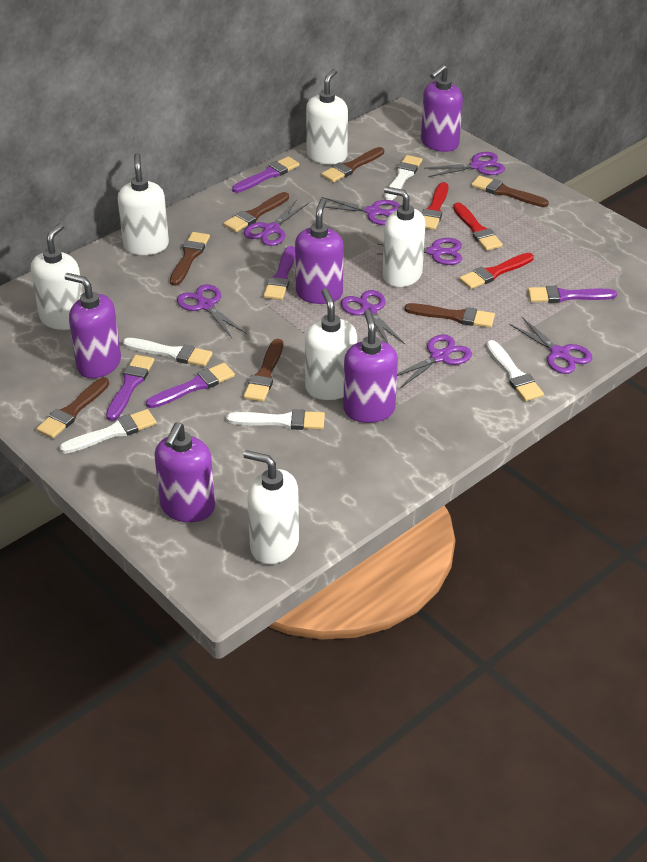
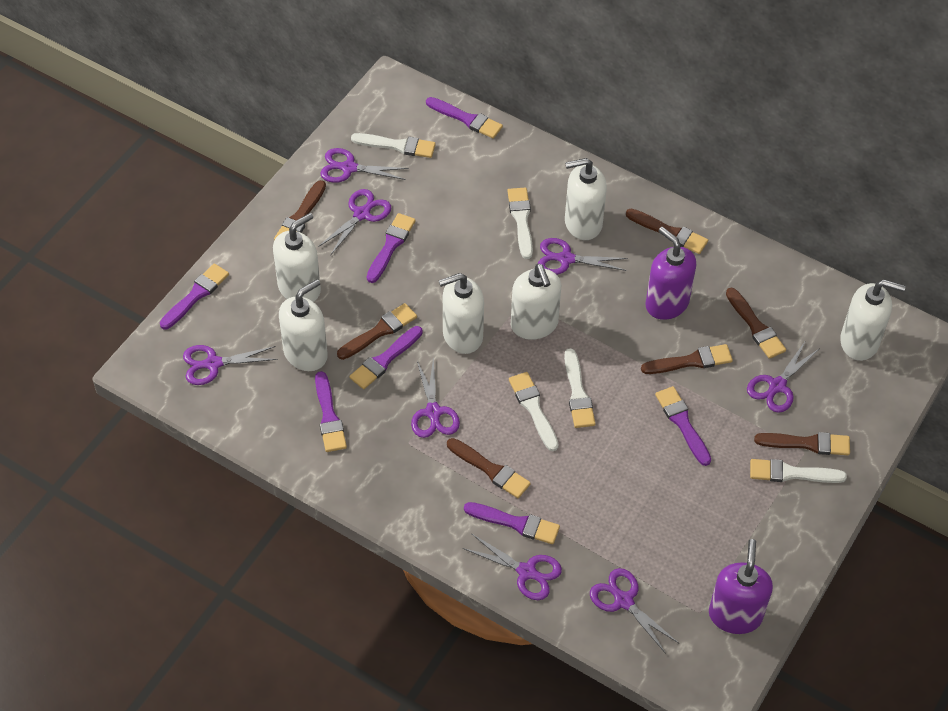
purple brush: [106,355,154,421] [146,363,235,408] [232,156,299,193] [263,246,295,300] [528,286,617,303] = 5 -> [160,264,229,330] [315,371,347,452] [349,326,423,389] [367,213,416,283] [426,97,503,139] [464,502,560,544] [655,386,711,466] = 7
purple soap dispenser: [65,273,121,378] [155,422,215,522] [295,198,343,304] [344,310,398,423] [421,65,463,152] = 5 -> [645,227,696,320] [709,539,773,634] = 2
red brush: [422,182,448,230] [453,202,503,251] [459,253,534,289] = 3 -> none = 0

